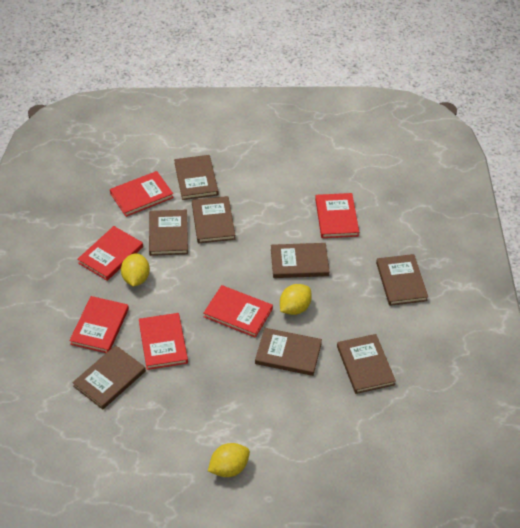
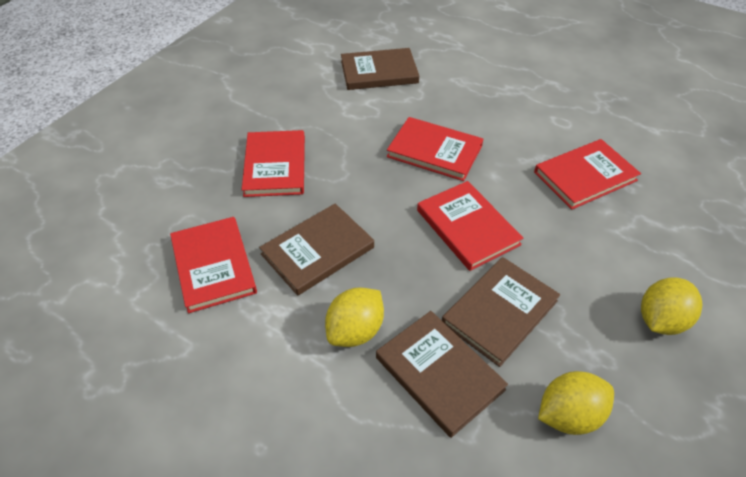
brown book: [72,345,146,410] [149,210,188,256] [174,155,218,200] [192,196,235,243] [255,328,322,376] [271,243,330,278] [337,334,396,394] [376,254,428,306] = 8 -> [259,204,374,296] [341,48,419,90] [376,311,508,438] [442,257,560,367] = 4
red book: [69,296,129,353] [77,226,143,281] [110,171,174,217] [139,313,188,370] [204,285,273,338] [315,193,359,238] = 6 -> [170,217,257,313] [242,130,305,197] [387,117,483,181] [417,181,523,271] [534,139,641,210] = 5

